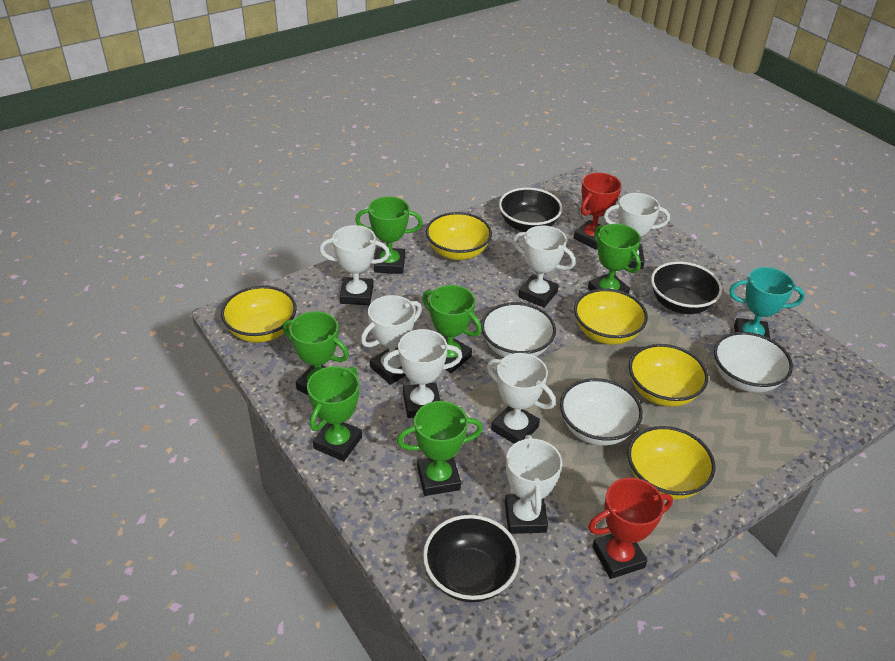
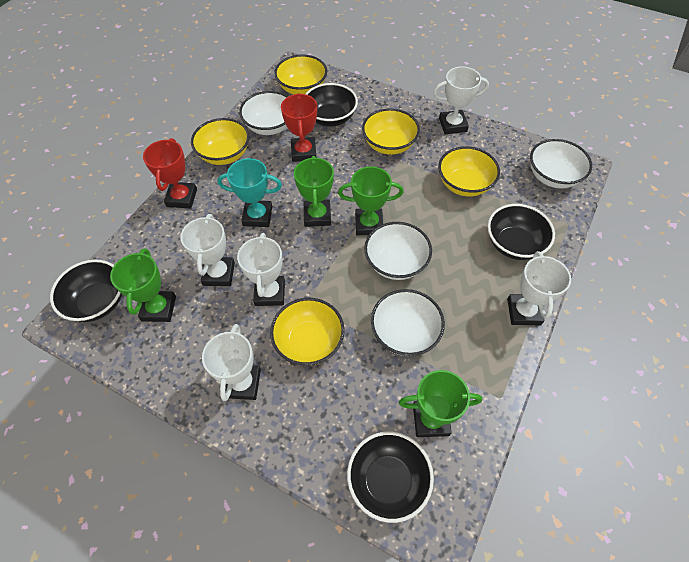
black bowl: [423,515,520,602] [499,188,562,232] [651,261,722,314] = 3 -> [50,259,122,322] [306,83,358,127] [347,432,434,523] [488,204,555,260] = 4
green trophy: [283,311,349,395] [307,366,362,461] [355,196,423,274] [397,401,483,496] [422,285,482,373] [588,224,641,294] = 6 -> [110,248,176,322] [294,156,334,227] [338,166,404,235] [398,370,483,437] = 4
white bowl: [481,302,556,357] [560,378,643,446] [714,332,793,393] = 3 -> [239,91,289,135] [364,222,432,280] [371,289,445,356] [530,139,592,188] = 4
white trophy: [319,225,390,305] [361,295,422,385] [382,329,462,418] [487,353,556,444] [505,435,562,534] [513,226,576,308] [604,193,670,269] = 7 -> [180,214,235,286] [202,324,261,401] [237,233,285,306] [433,66,489,134] [507,251,571,325] = 5

